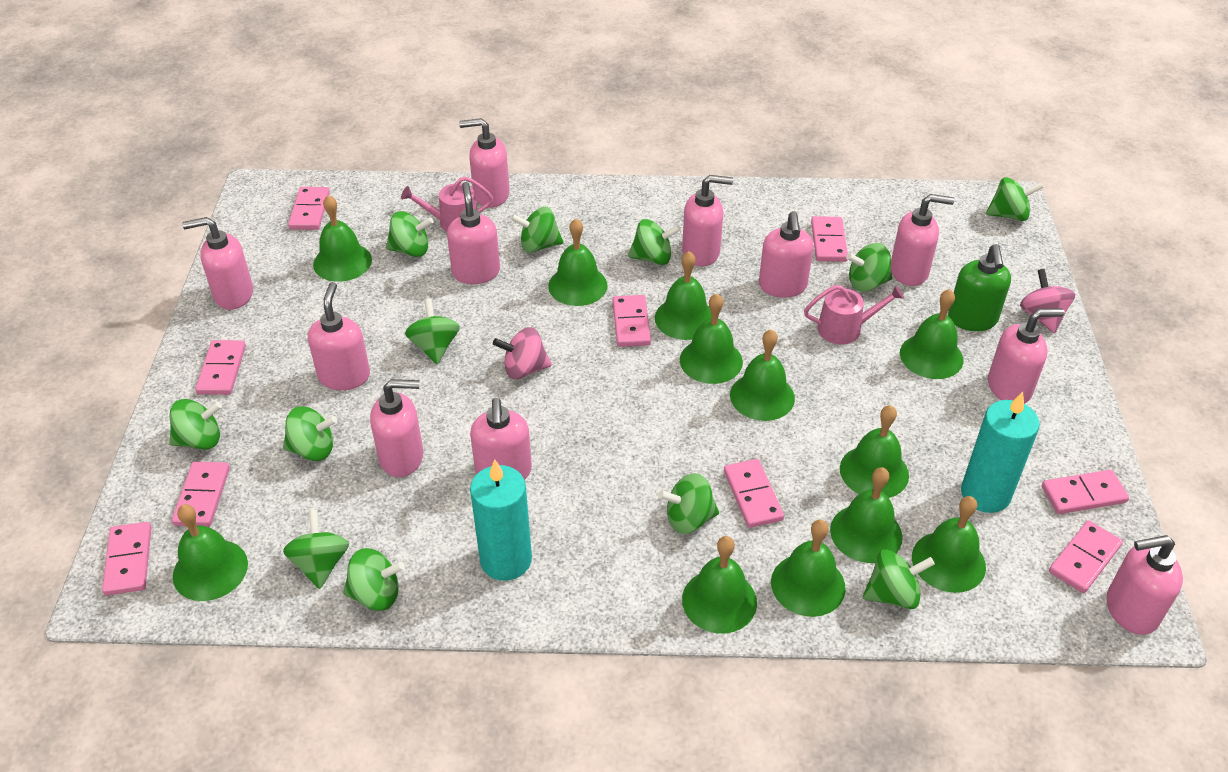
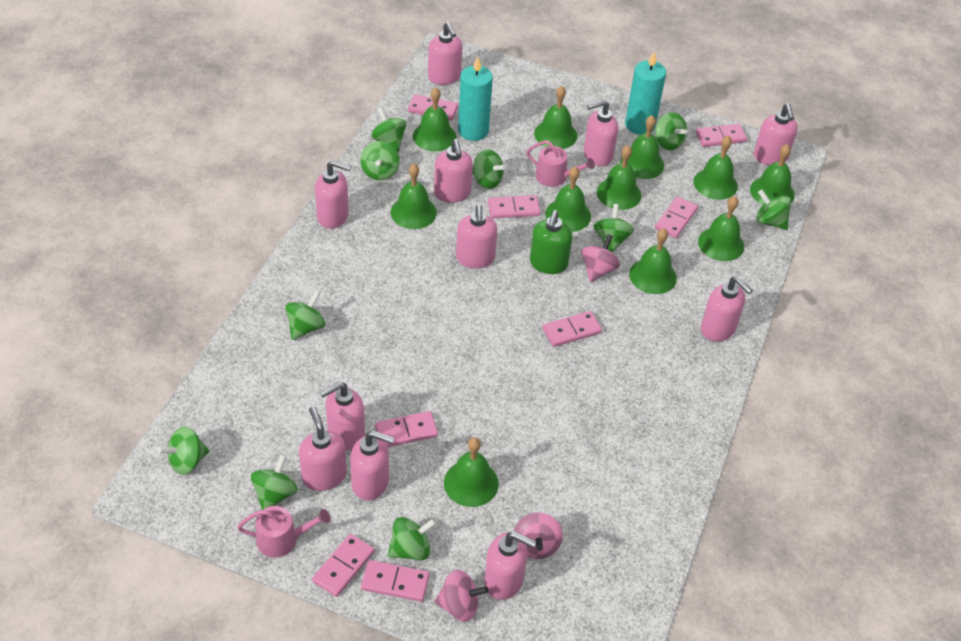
green bell: [173,504,248,601] [313,195,372,282] [548,219,608,306] [655,251,711,340] [680,294,743,384] [682,536,757,634] [730,329,795,421] [771,520,846,617] [830,467,903,563] [840,405,909,498] [900,289,963,379] [912,496,986,593] = 12 -> [391,164,437,229] [413,87,456,151] [444,437,499,507] [534,86,577,149] [545,167,591,232] [597,145,641,210] [621,115,664,179] [629,228,677,294] [693,136,738,200] [698,196,744,261] [750,144,795,205] = 11
green spinning top: [169,399,222,450] [283,407,337,461] [283,510,349,589] [343,548,405,611] [386,211,434,257] [405,298,460,364] [511,207,564,253] [628,219,681,265] [658,473,719,534] [846,243,892,292] [863,549,935,609] [986,177,1044,221] = 12 -> [158,426,209,475] [251,455,297,510] [285,291,325,340] [360,141,400,180] [371,107,407,152] [388,517,436,560] [472,149,507,189] [594,204,634,253] [655,112,687,150] [756,189,791,230] = 10
pink domino: [102,522,152,595] [172,462,230,527] [195,340,246,395] [288,187,330,230] [613,295,651,347] [724,459,784,528] [811,216,848,262] [1042,470,1129,514] [1049,521,1123,593] = 9 -> [312,534,374,597] [361,560,430,602] [375,411,438,447] [408,94,458,121] [488,195,540,219] [542,311,602,347] [655,197,698,238] [696,124,747,147] = 8
pink spinning top: [493,327,552,379] [1020,269,1075,333] = 2 -> [434,570,489,622] [514,512,563,559] [582,234,620,282] = 3

